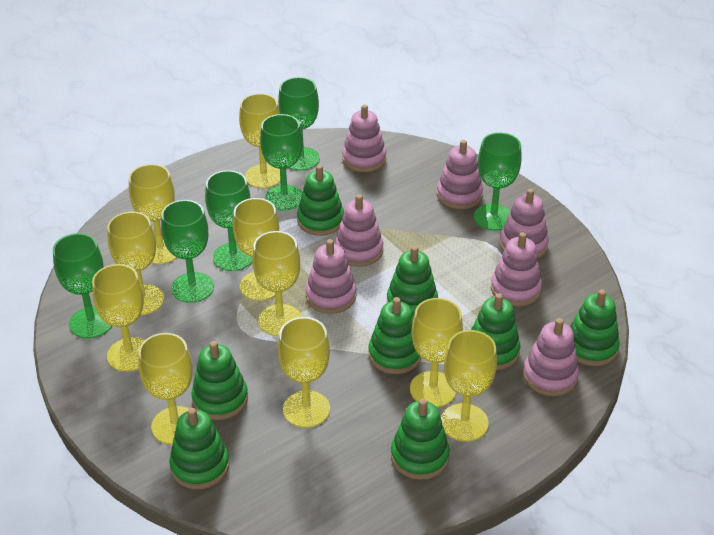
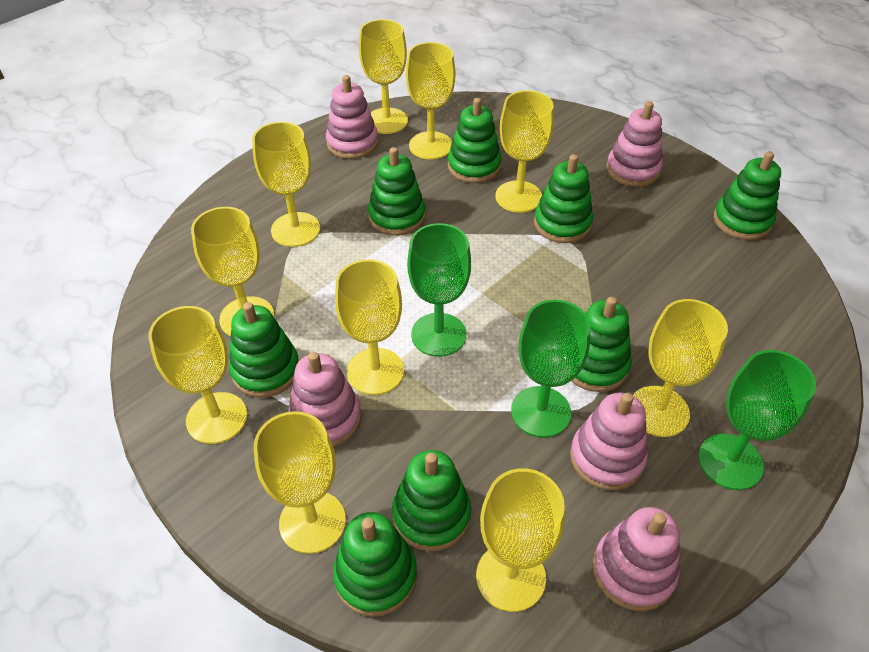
green goblet: [53,233,112,338] [161,200,214,303] [205,170,252,271] [260,114,303,211] [278,77,320,171] [474,133,522,231] = 6 -> [407,223,471,357] [511,300,591,438] [698,350,816,490] = 3
pink stacking toy: [306,239,356,314] [335,194,383,267] [342,105,386,172] [437,140,483,209] [491,232,542,307] [499,189,549,258] [523,318,579,396] = 7 -> [288,352,361,447] [326,75,378,159] [570,393,648,490] [593,507,680,611] [606,101,663,187] = 5

